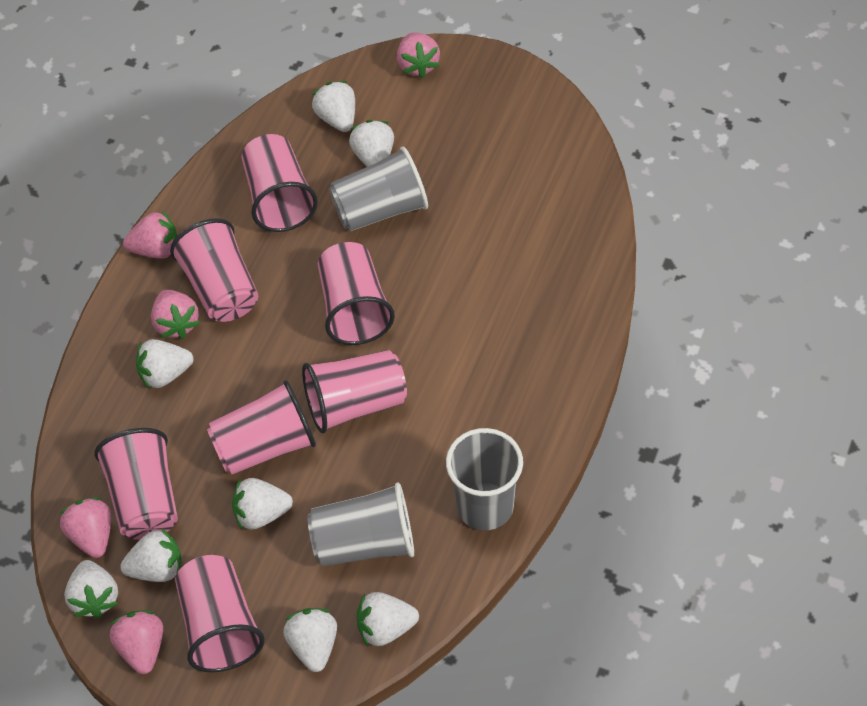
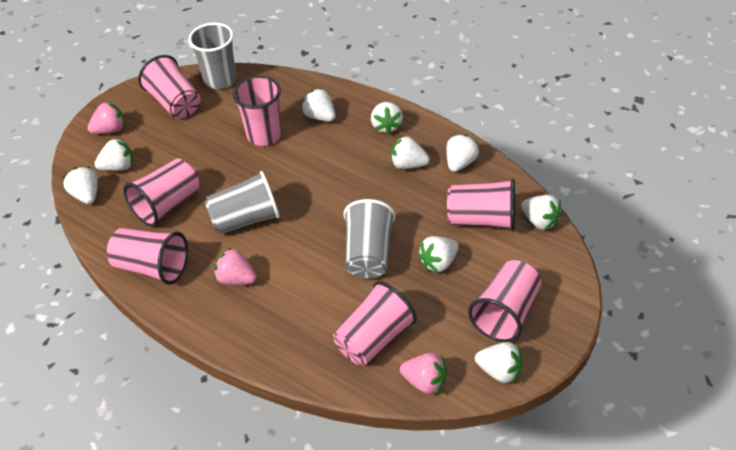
pink strawberry: [60,497,111,558] [109,610,163,674] [123,211,177,259] [151,290,200,339] [397,32,440,78] = 5 -> [88,101,125,134] [214,247,257,285] [400,353,447,395] = 3
white strawberry: [64,560,118,618] [120,528,182,582] [136,339,193,389] [232,478,293,530] [283,608,337,672] [312,81,355,132] [349,120,394,167] [357,592,419,646] = 8 -> [62,166,98,204] [94,138,134,171] [301,88,336,122] [371,102,403,135] [391,135,430,169] [418,236,459,273] [446,134,479,172] [475,342,522,384] [521,195,562,230] = 9

